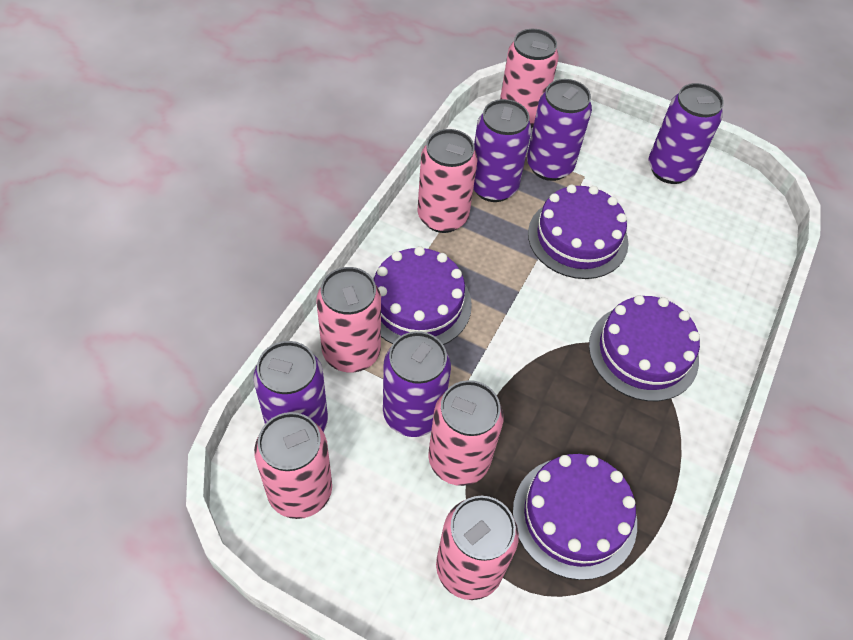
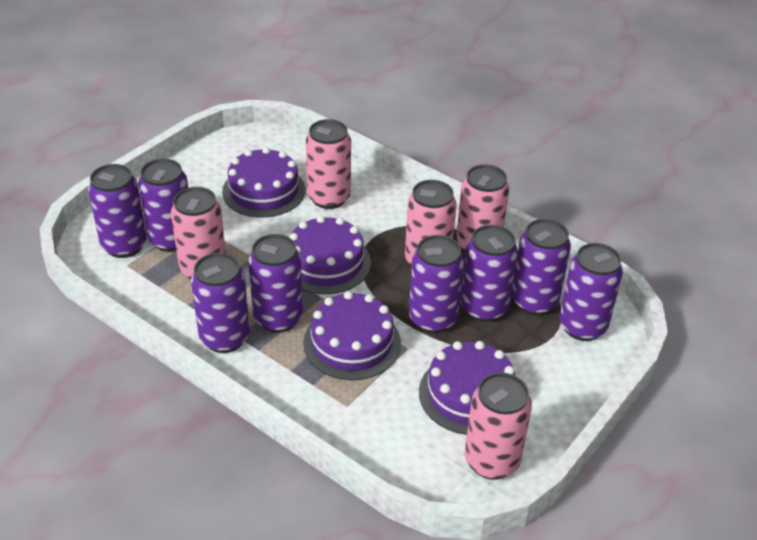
pink can: [254,412,332,519] [316,267,381,372] [418,129,477,233] [428,380,504,486] [436,496,519,600] [500,29,559,128] = 6 -> [171,187,226,280] [306,119,351,209] [405,180,456,266] [456,164,509,253] [465,373,532,480] = 5
purple can: [254,341,328,432] [383,331,451,437] [473,99,531,202] [527,79,592,181] [649,83,724,184] = 5 -> [88,164,147,258] [138,159,188,252] [191,253,250,353] [248,234,303,333] [409,235,464,333] [461,225,518,322] [511,219,571,315] [559,243,623,341] = 8

